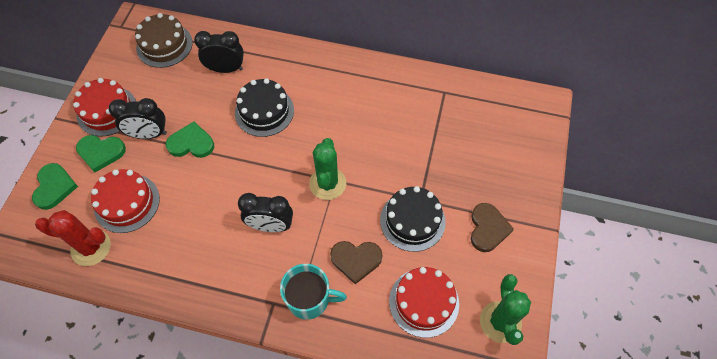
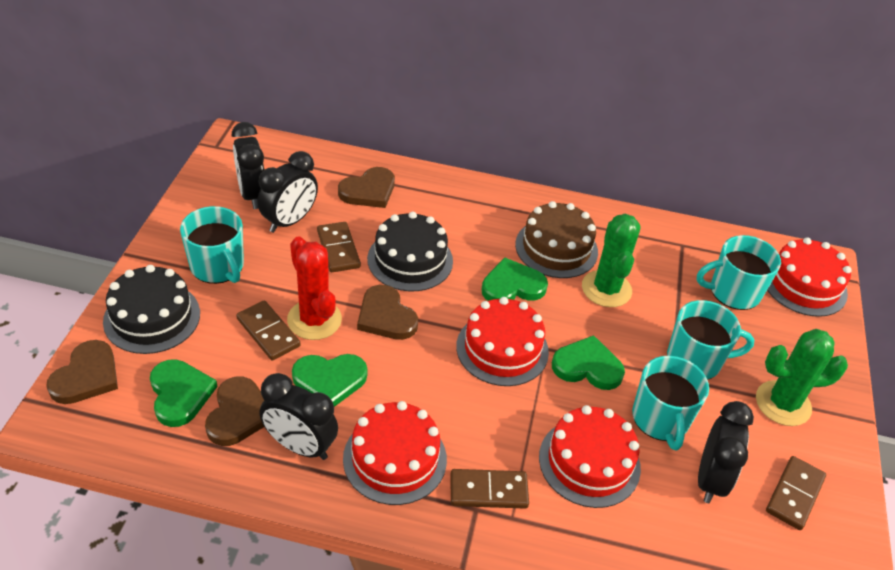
black clock: [109,98,167,139] [194,31,244,73] [238,193,293,232] = 3 -> [232,122,264,209] [257,151,318,233] [259,373,338,460] [698,401,754,503] = 4
brown domino: none = 0 -> [236,300,301,360] [317,222,361,272] [450,469,529,509] [766,456,826,530] = 4
brown heart: [330,241,382,284] [471,203,514,252] = 2 -> [46,340,118,404] [205,377,264,446] [338,167,395,208] [357,285,418,340] = 4
green heart: [32,163,78,210] [76,135,126,173] [166,122,214,158] = 3 -> [150,359,218,427] [292,354,368,407] [482,257,548,301] [552,335,625,390] = 4
red cake: [73,78,136,137] [91,169,160,233] [389,267,459,338] = 3 -> [343,401,447,505] [456,297,549,386] [539,405,641,508] [767,237,852,317] = 4
turquoise mug: [280,264,347,320] = 1 -> [180,206,244,284] [632,356,709,450] [667,300,754,380] [697,235,781,310] = 4

